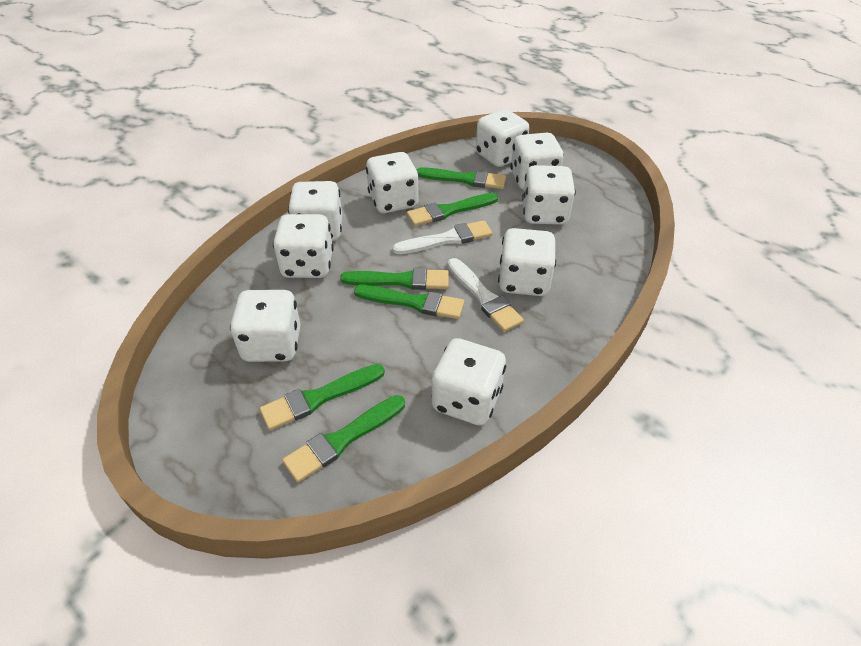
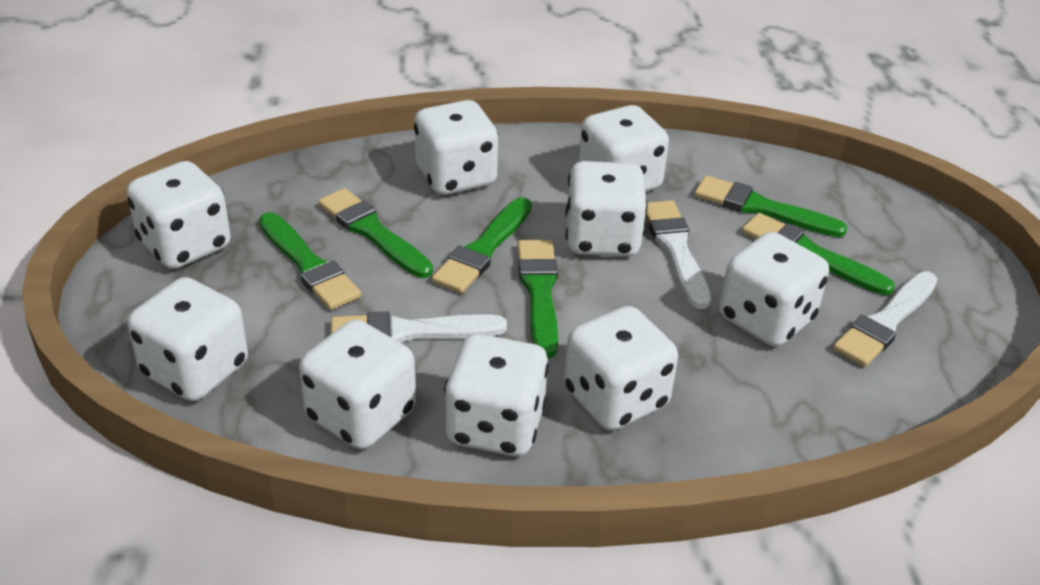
white brush: [393,220,493,254] [448,258,524,332] = 2 -> [331,311,507,343] [645,200,711,309] [833,271,938,367] = 3

